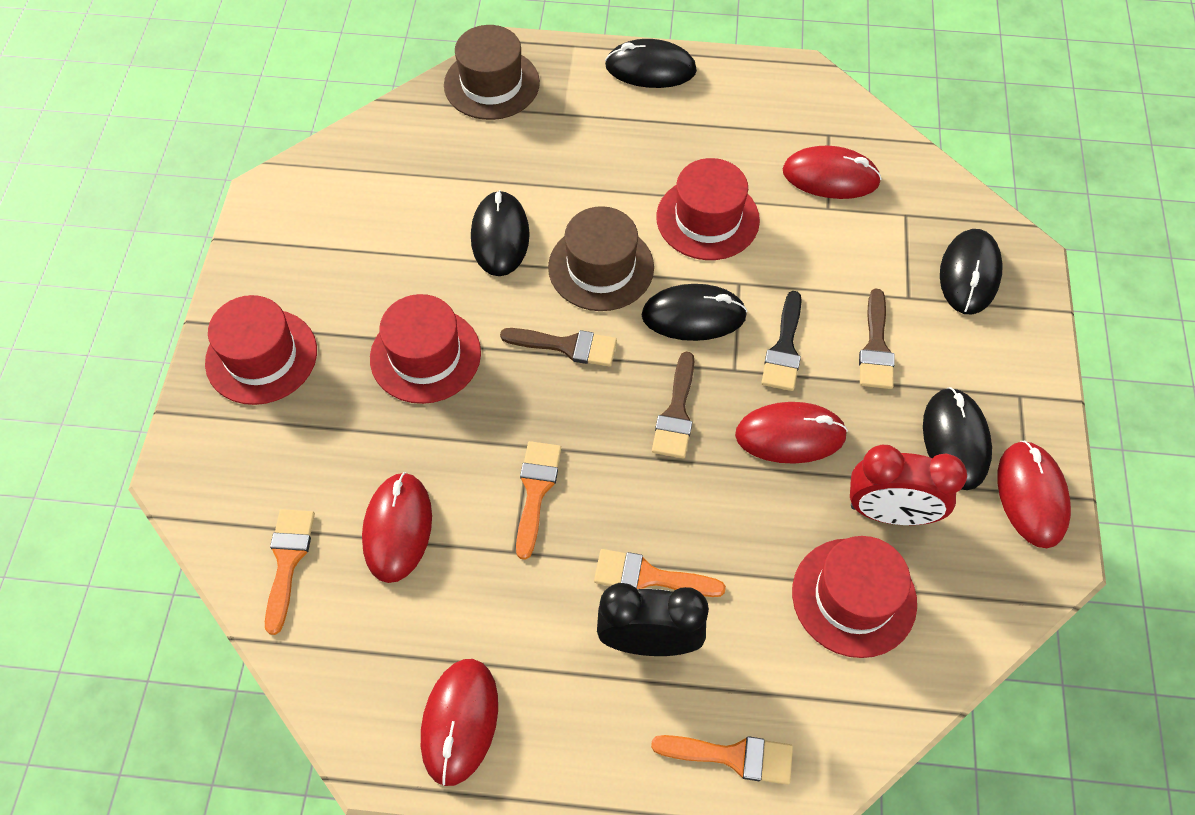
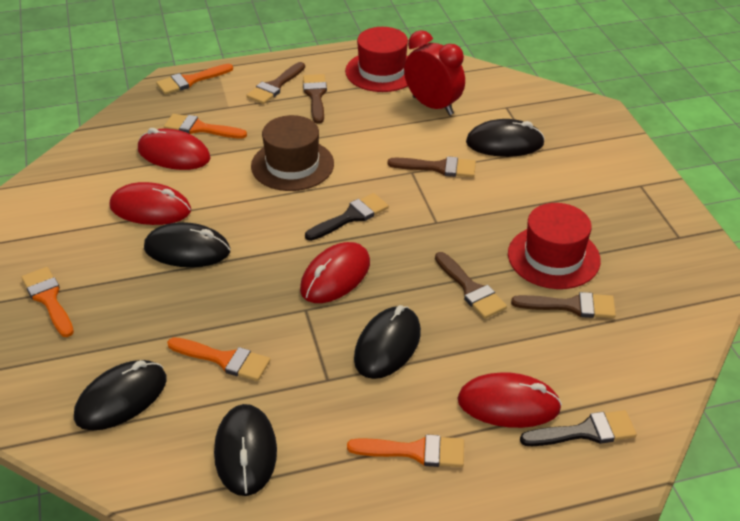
black brush: [761,291,802,391] = 1 -> [305,193,389,241] [520,410,637,446] = 2
black clock: [597,583,709,656] = 1 -> none = 0
brown brush: [500,328,617,367] [652,352,694,458] [859,289,895,389] = 3 -> [246,62,305,104] [303,74,327,124] [388,156,476,177] [435,252,507,319] [511,292,616,318] = 5
brown hat: [444,25,540,120] [548,206,654,311] = 2 -> [251,115,334,191] = 1
orange brush: [265,509,315,635] [516,441,561,560] [594,549,726,597] [651,735,793,785] = 4 -> [21,267,74,337] [156,64,233,94] [164,114,247,139] [167,337,270,381] [347,434,464,467] = 5
red hat: [205,295,317,405] [370,294,481,404] [656,158,760,260] [792,536,917,658] = 4 -> [345,27,408,92] [508,203,601,289] = 2
red mouse: [362,472,432,583] [421,659,498,786] [735,402,848,464] [782,146,882,199] [997,441,1071,548] = 5 -> [109,182,191,225] [138,128,210,170] [300,242,370,303] [458,372,562,428] = 4

